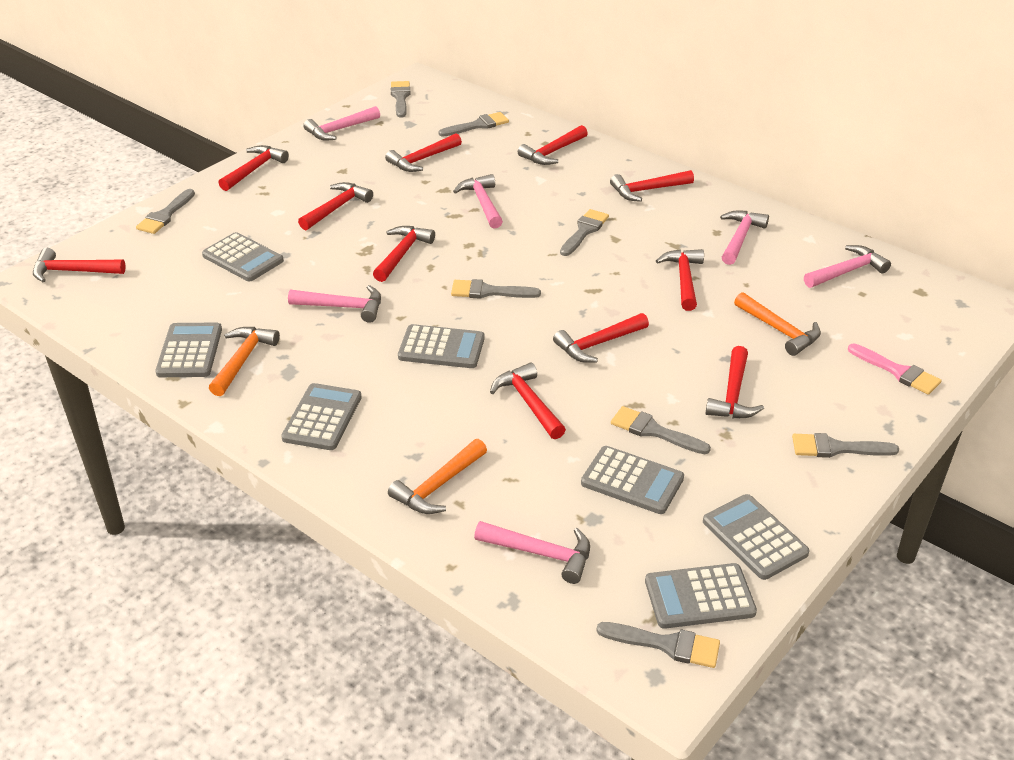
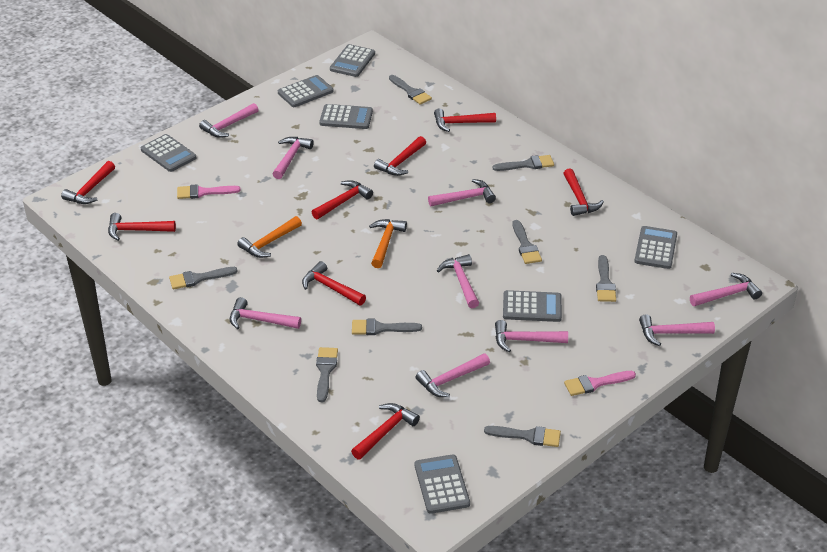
orange hammer: [209,327,280,396] [388,439,487,514] [734,292,821,356] = 3 -> [237,216,302,258] [369,219,407,268] = 2
pink brush: [848,344,941,395] = 1 -> [177,184,241,199] [564,371,636,396] = 2
pink hammer: [288,285,381,323] [303,106,380,141] [453,174,503,228] [474,521,590,584] [720,210,769,265] [804,245,891,288] = 6 -> [199,103,259,138] [230,297,301,329] [273,137,314,179] [416,353,490,397] [428,179,496,206] [437,254,479,308] [495,320,568,352] [639,314,715,346] [690,273,762,306] = 9
red hammer: [33,248,126,282] [218,145,289,191] [298,182,373,230] [373,226,435,282] [385,133,462,172] [490,362,566,439] [518,125,588,165] [553,313,649,363] [610,170,694,202] [656,249,704,311] [705,346,764,418] = 11 -> [61,161,115,204] [108,213,176,241] [302,261,366,305] [312,180,373,219] [351,403,420,459] [374,136,426,176] [434,108,496,132] [563,168,604,216] = 8

